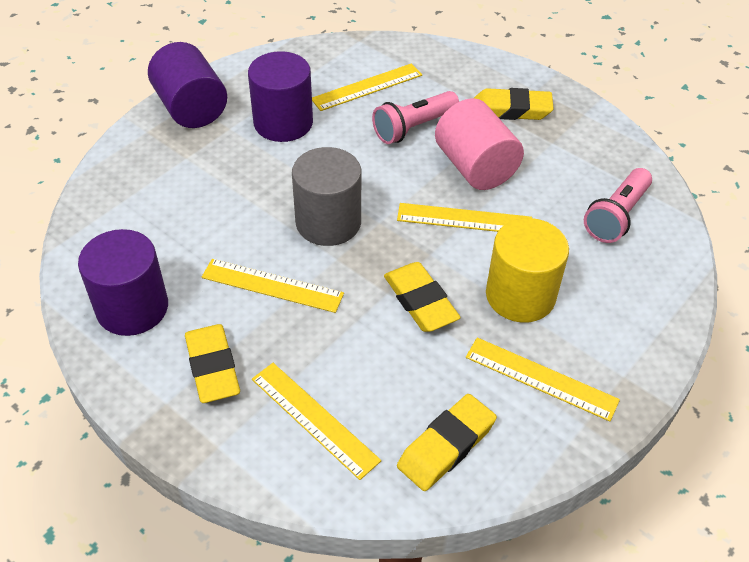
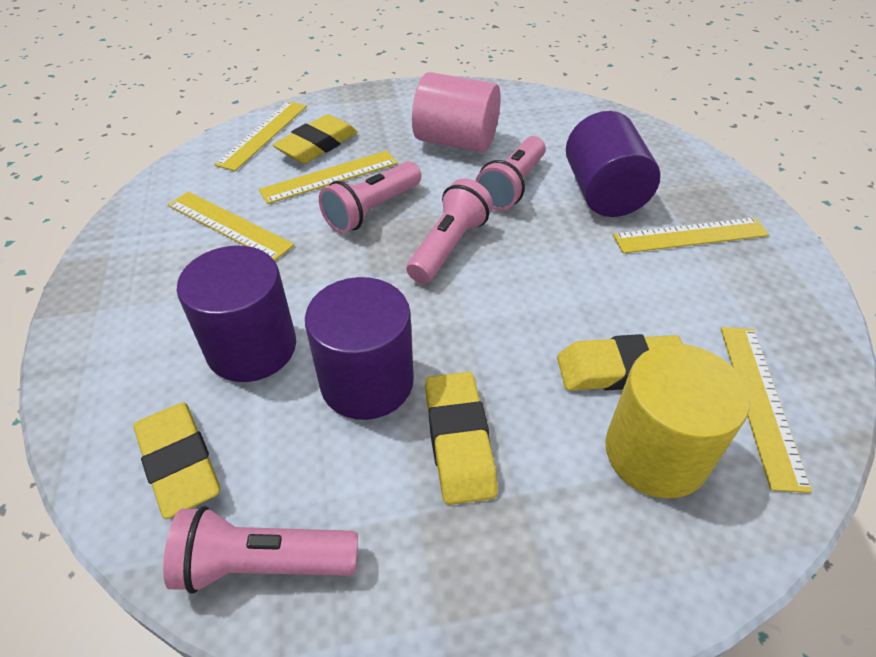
grey cylinder: [292,147,361,246] = 1 -> none = 0
pink flashlight: [372,91,459,144] [584,168,652,243] = 2 -> [163,506,358,594] [319,161,421,233] [407,179,493,284] [475,136,546,211] = 4

